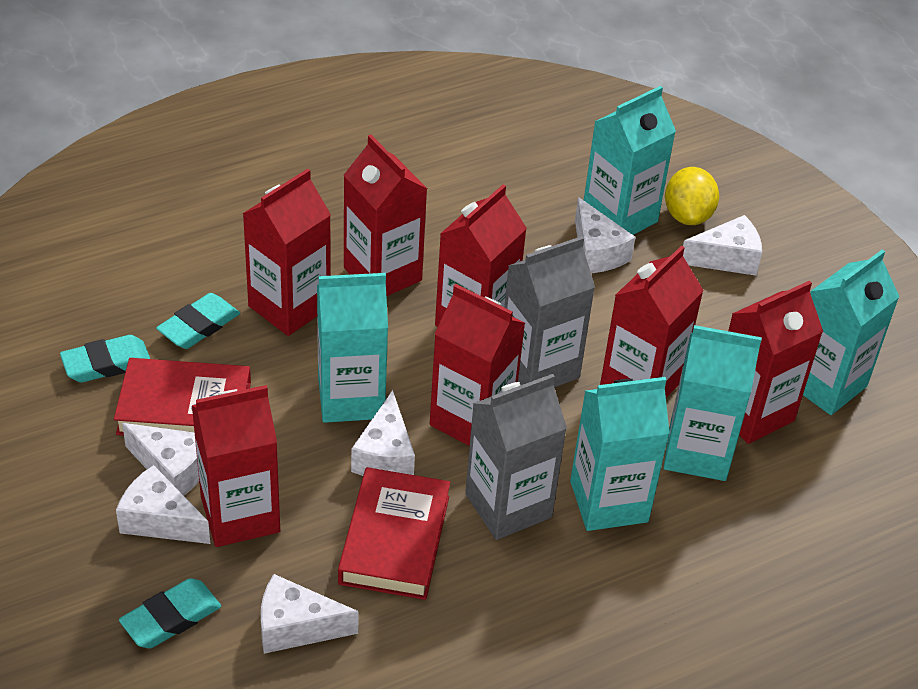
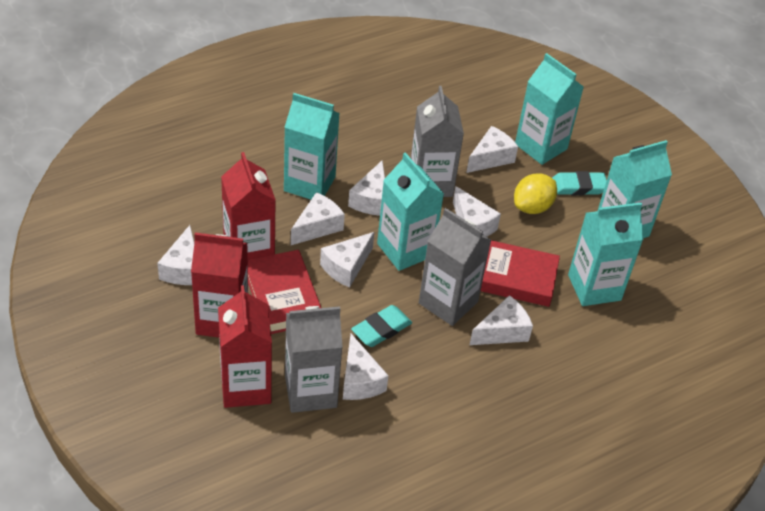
grey carton: [465,374,567,540] [504,236,595,387] = 2 -> [285,306,343,413] [411,86,464,197] [419,208,491,326] = 3
red carton: [192,385,280,547] [242,169,331,336] [344,135,427,296] [430,284,525,446] [435,184,527,327] [600,245,704,398] [728,280,823,444] = 7 -> [191,232,248,338] [218,285,272,408] [221,152,276,260] = 3
turquoise eraser: [60,335,150,382] [119,578,221,648] [156,293,240,349] = 3 -> [351,305,412,347] [552,171,607,195] = 2
white cheese: [116,465,210,544] [122,423,199,496] [261,574,359,654] [351,390,415,476] [575,197,636,273] [683,215,762,276] = 6 -> [157,225,194,285] [291,192,345,245] [320,232,374,288] [343,334,389,400] [348,161,385,215] [453,186,501,237] [466,126,518,173] [469,295,533,345] = 8

